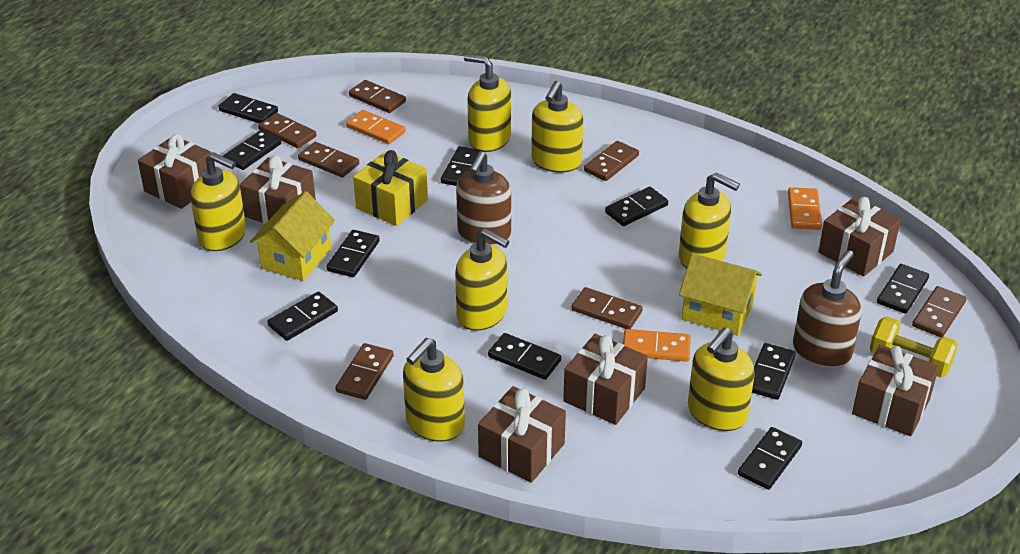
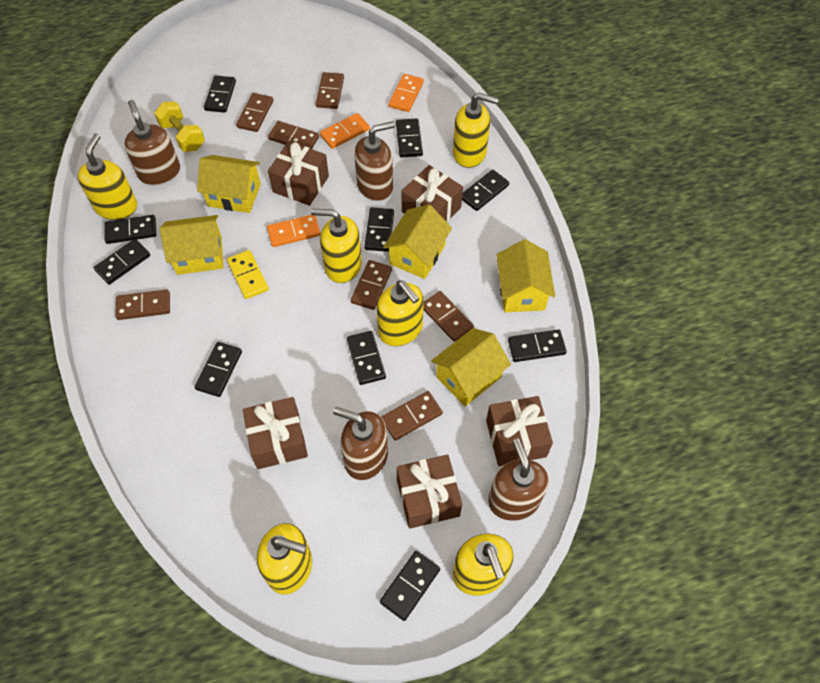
brown gift: [138,134,211,209] [240,155,316,224] [478,386,566,483] [563,334,648,425] [818,197,901,277] [852,345,939,436] = 6 -> [243,397,308,469] [268,141,329,206] [396,455,462,529] [401,165,463,222] [486,396,553,466] = 5
brown soap dispenser: [456,151,511,246] [793,250,862,368] = 2 -> [124,100,180,185] [333,407,388,480] [354,121,395,201] [488,438,549,521] = 4
yellow domino: none = 0 -> [227,250,269,299] = 1
yellow gift: [353,150,428,226] = 1 -> none = 0
yellow house: [250,191,335,281] [679,253,762,336] = 2 -> [160,215,223,275] [197,155,261,213] [383,205,452,279] [431,328,511,406] [496,239,555,312] = 5
yellow soap dispenser: [190,152,246,251] [403,338,465,442] [455,228,509,331] [464,54,511,152] [531,81,583,173] [679,172,740,268] [688,327,755,431] = 7 -> [78,133,137,220] [257,523,312,595] [311,208,362,283] [376,280,424,346] [453,93,499,168] [453,534,513,596] = 6

